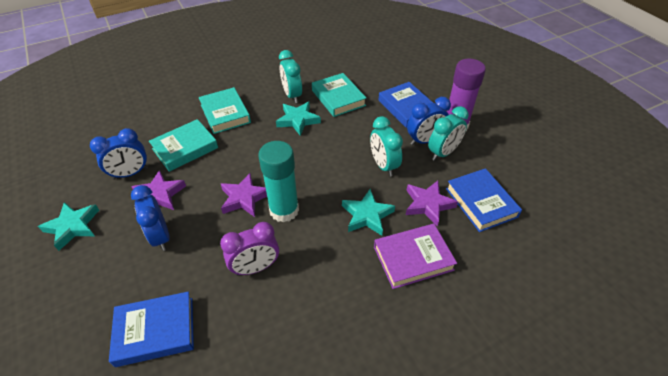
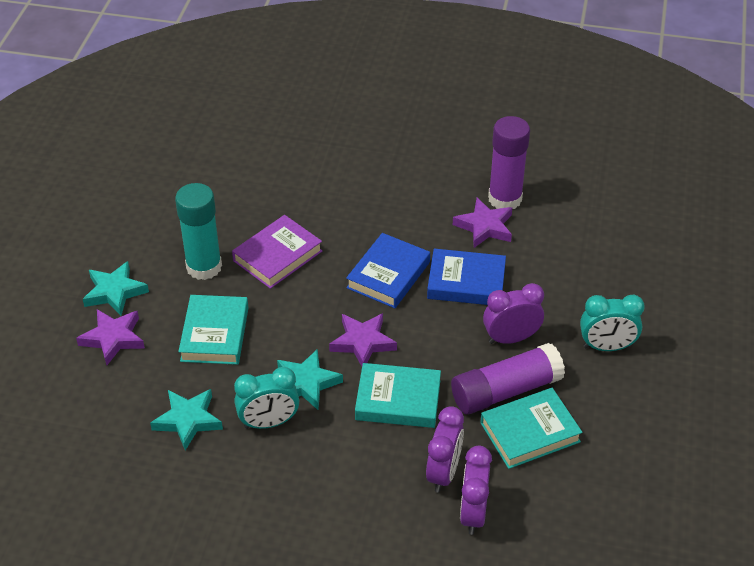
blue book: [109,292,194,367] [379,82,433,128] [446,168,522,232] = 3 -> [346,233,430,308] [427,249,506,305] = 2
blue clock: [90,128,148,180] [131,185,170,251] [407,97,451,145] = 3 -> none = 0
purple clock: [220,222,279,276] = 1 -> [426,406,464,493] [460,446,492,535] [483,283,544,344] = 3
purple glue stick: [447,59,486,131] = 1 -> [451,343,565,415] [488,116,530,209] = 2
turquoise clock: [279,50,302,103] [370,116,403,176] [428,106,469,161] = 3 -> [234,367,299,429] [580,295,645,351] = 2

